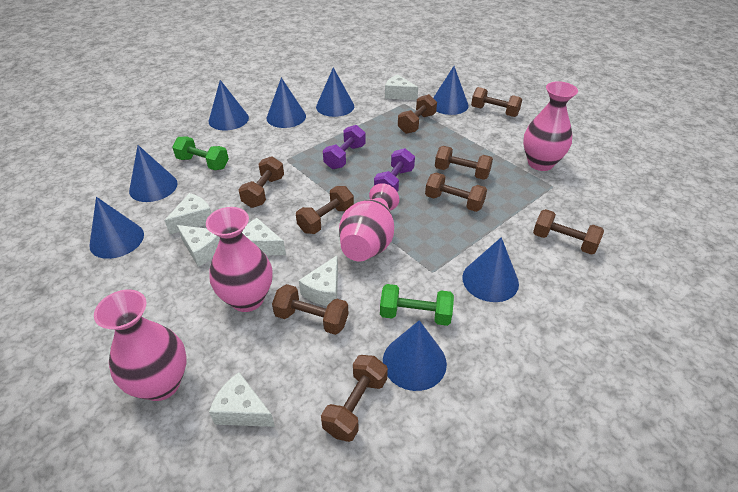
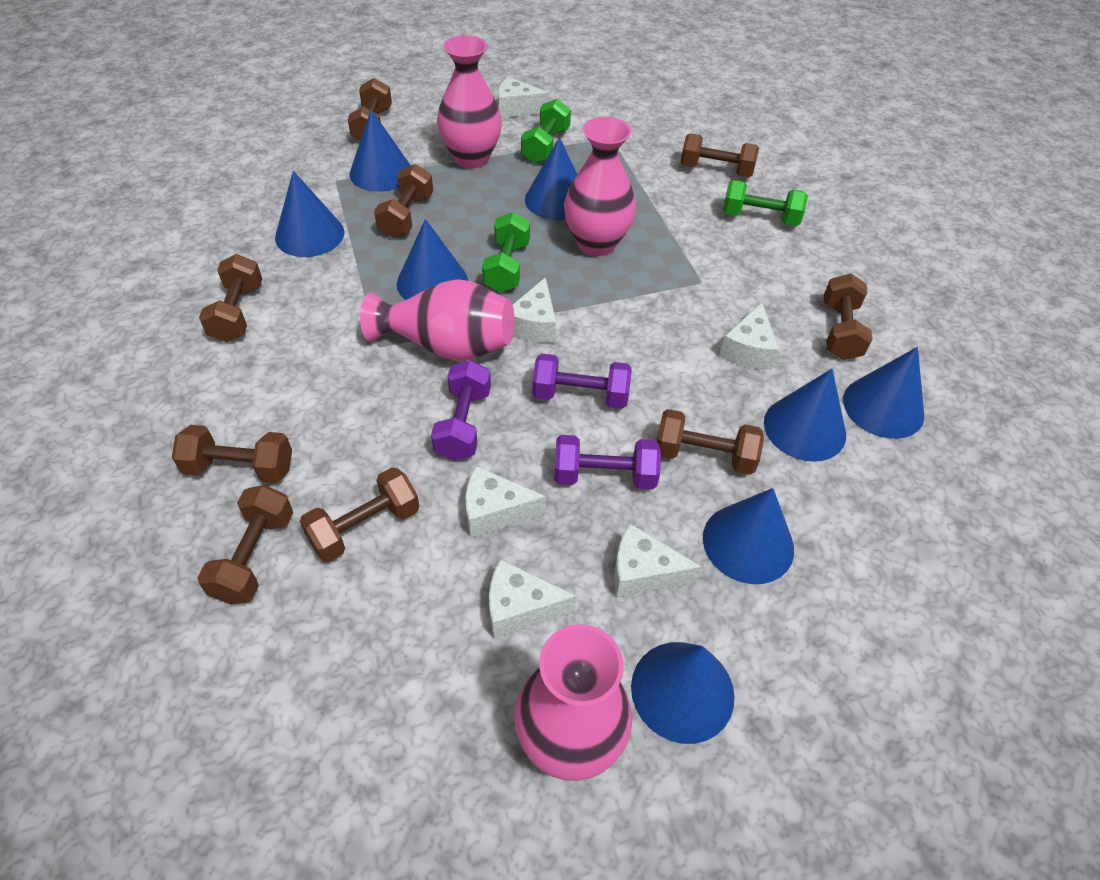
green dumbbell: [172,137,229,170] [380,284,454,326] = 2 -> [482,212,530,292] [521,99,571,164] [723,180,808,226] = 3
purple dumbbell: [323,125,366,169] [374,148,415,192] = 2 -> [431,360,491,461] [532,354,632,409] [554,435,661,490] = 3

